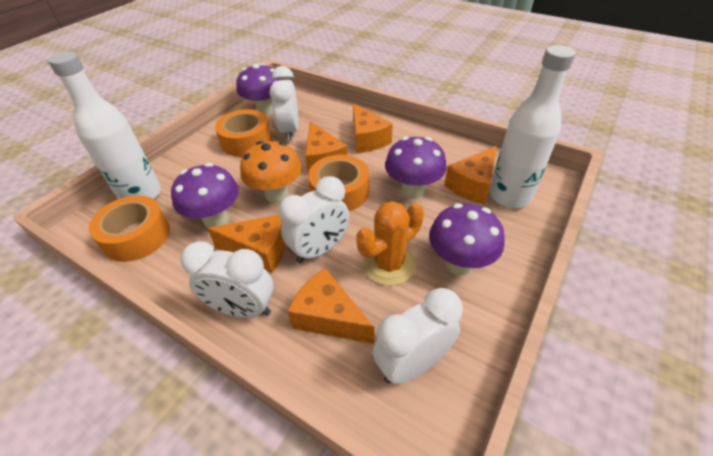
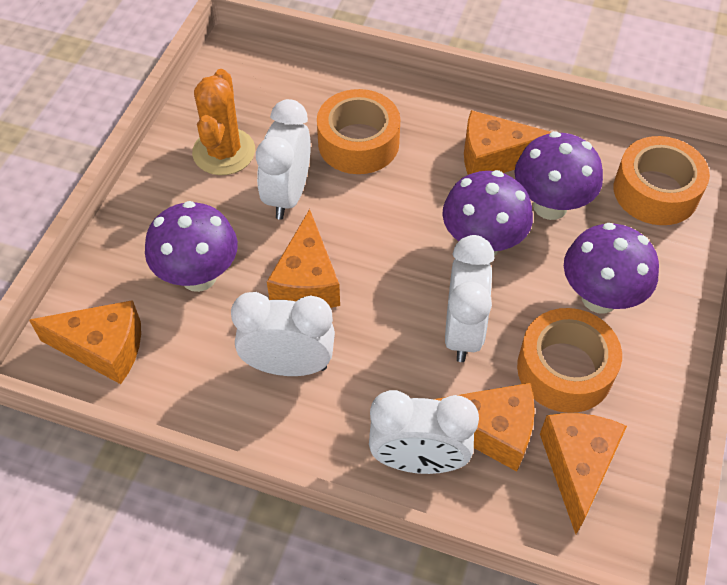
orange mushroom: [240,141,302,203] = 1 -> none = 0
white bottle: [48,52,161,199] [489,45,576,208] = 2 -> none = 0

